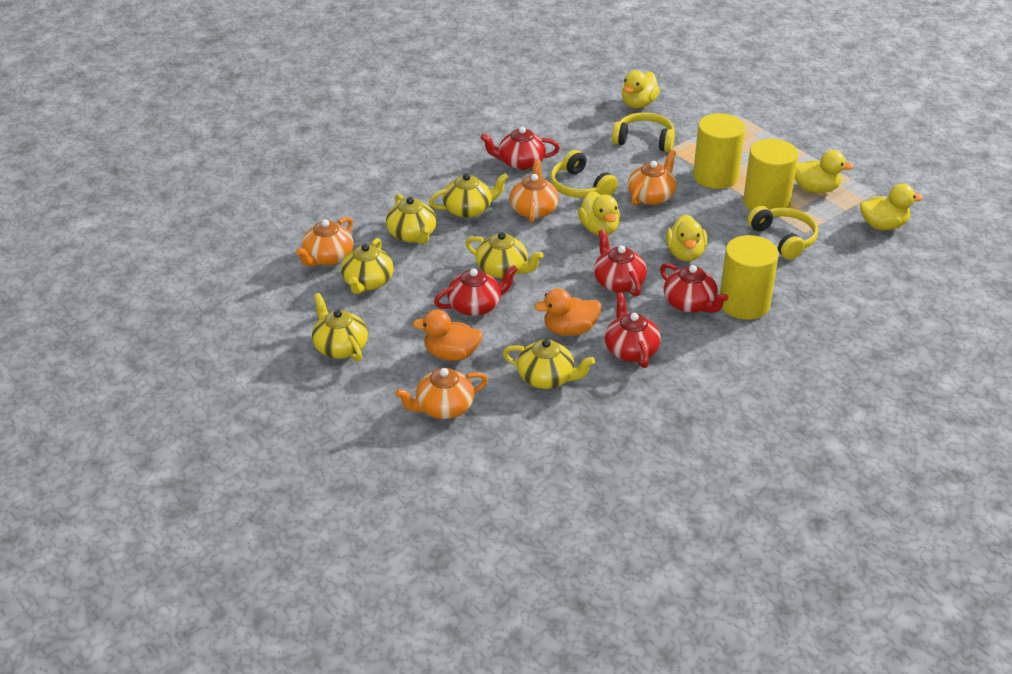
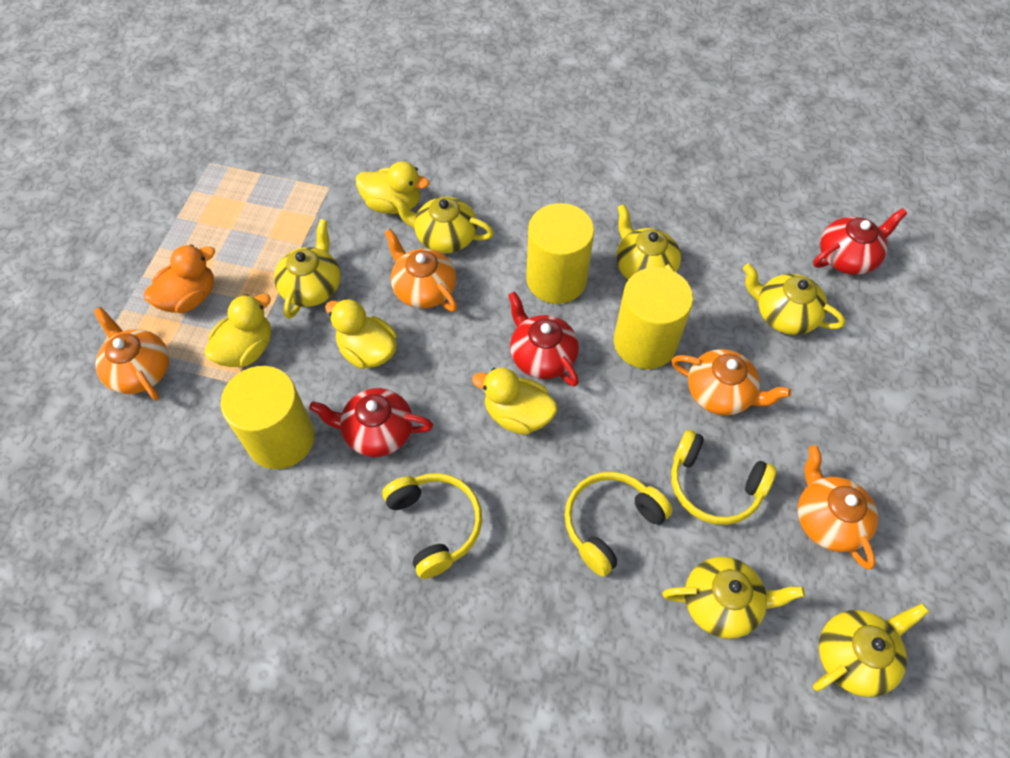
orange duck: [413,309,483,361] [534,288,601,336] = 2 -> [144,244,215,313] = 1
red teapot: [434,265,518,316] [480,127,560,170] [594,230,647,297] [605,293,661,368] [660,263,728,313] = 5 -> [309,388,433,457] [508,291,579,387] [813,208,907,275] = 3
yellow duck: [578,191,620,235] [622,70,660,108] [666,215,707,262] [795,150,854,193] [860,183,923,230] = 5 -> [205,294,271,367] [325,298,397,369] [356,161,430,214] [472,368,558,435] = 4

